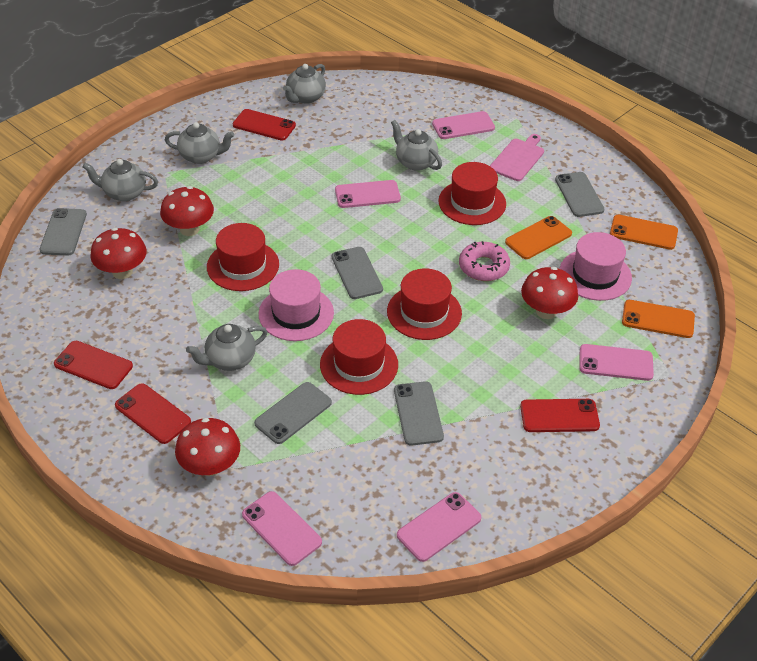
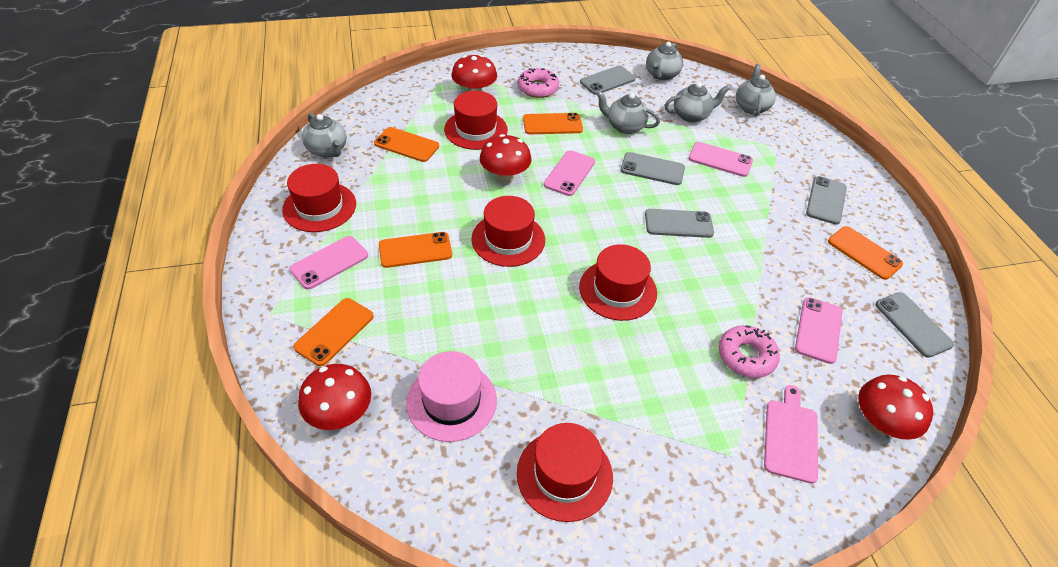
orange phone: [505,216,572,259] [610,215,678,250] [622,300,695,338] = 3 -> [293,298,374,366] [374,127,439,162] [379,232,452,268] [523,113,583,134] [828,226,903,280] = 5
pink donut: [459,241,510,281] = 1 -> [518,68,559,98] [718,325,780,378] = 2
pink hat: [259,269,334,341] [559,232,632,301] = 2 -> [406,351,497,442] = 1
pink phone: [242,491,322,566] [335,180,401,208] [397,492,481,562] [432,111,495,139] [579,344,654,381] = 5 -> [289,236,368,289] [544,150,595,196] [689,142,753,177] [795,297,842,364] = 4
red hat: [207,223,279,291] [320,319,398,395] [387,268,462,340] [438,162,506,225] = 4 -> [282,164,356,232] [444,91,508,150] [471,196,545,267] [517,423,613,522] [579,244,657,321] = 5
red phone: [54,341,133,389] [115,383,191,444] [233,109,296,140] [520,399,600,432] = 4 -> none = 0

